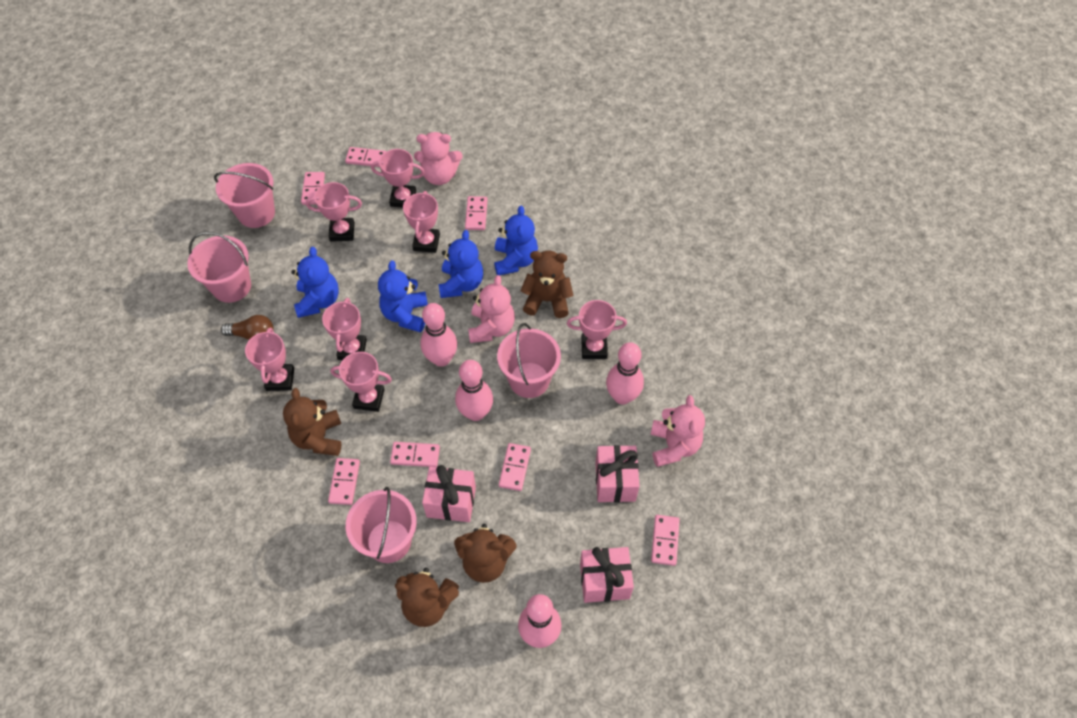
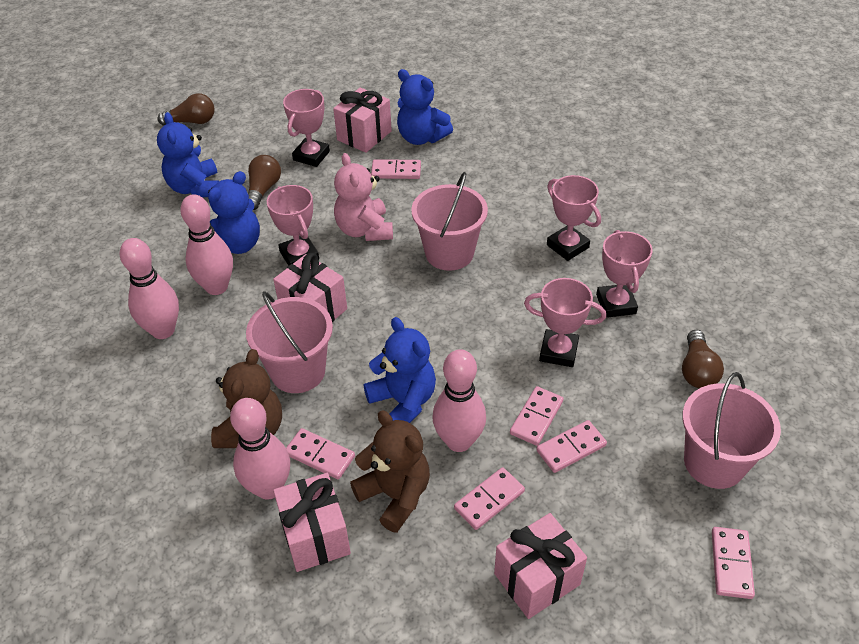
brown light bulb: [221,315,274,340] = 1 -> [158,93,214,126] [248,155,281,210] [682,330,724,388] = 3
brown teddy bear: [283,388,341,456] [395,568,459,627] [454,524,516,583] [520,251,573,318] = 4 -> [211,349,282,448] [350,410,430,533] = 2
pink bucket: [187,232,251,303] [214,163,275,228] [346,487,417,563] [497,323,561,398] = 4 -> [246,291,333,393] [411,172,488,271] [682,372,781,489] = 3
pink domino: [301,172,325,205] [328,458,360,505] [345,147,387,167] [390,442,440,467] [465,196,488,230] [499,443,531,491] [651,515,680,566] = 7 -> [286,428,355,479] [371,159,421,179] [454,467,525,530] [510,386,564,446] [536,420,607,473] [712,527,755,599] = 6
pink gift: [422,465,476,522] [580,547,634,603] [595,445,640,502] = 3 -> [273,253,347,322] [273,473,351,572] [333,87,392,153] [494,513,587,619] = 4
pink teddy bear: [414,132,463,185] [468,275,515,343] [650,395,705,467] = 3 -> [334,153,393,241] = 1
pink trophy: [245,327,294,391] [306,182,362,241] [322,298,367,360] [330,352,392,412] [371,149,425,208] [403,191,440,253] [567,300,627,359] = 7 -> [267,185,319,266] [283,89,330,167] [524,278,606,367] [547,175,601,261] [596,230,653,318] = 5

